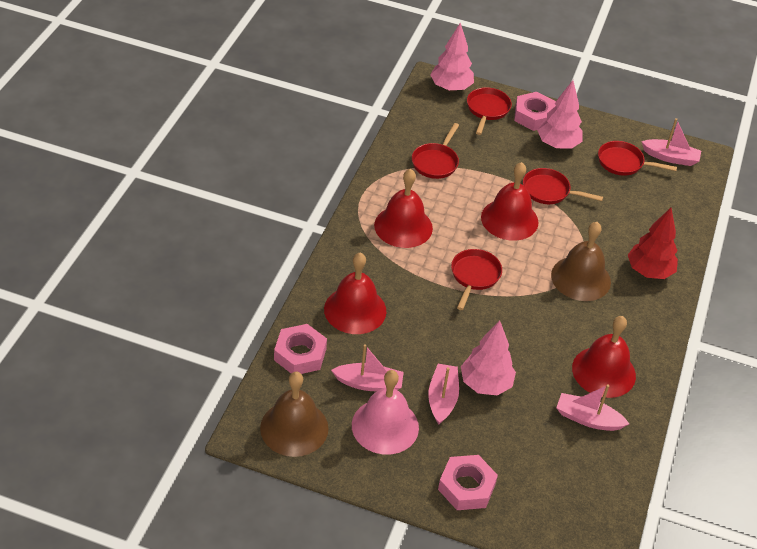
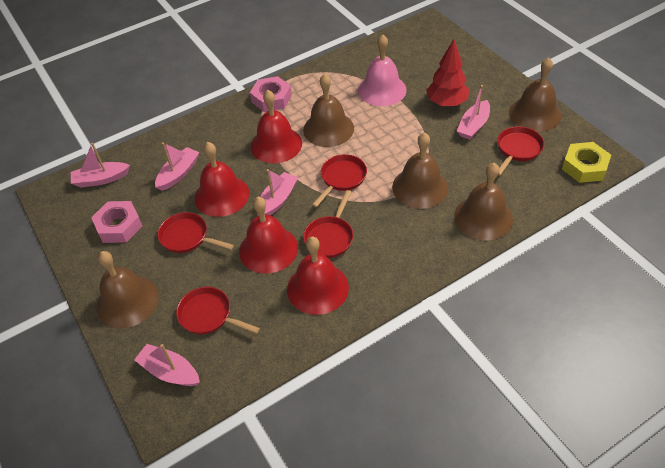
brown bell: [260,372,328,457] [551,222,611,301] = 2 -> [97,251,159,328] [303,74,354,147] [392,132,448,209] [454,163,513,241] [509,57,561,132] = 5
pink boat: [331,344,404,391] [428,364,459,425] [556,384,629,431] [641,118,701,166] = 4 -> [71,143,130,188] [134,344,200,386] [155,142,199,191] [257,169,298,216] [457,85,490,140] = 5
pink nut: [274,324,327,374] [438,455,498,510] [514,92,556,131] = 3 -> [91,201,142,243] [250,76,292,112] = 2
pink tree: [430,22,474,91] [461,320,516,396] [537,80,583,149] = 3 -> none = 0
yellow nut: none = 0 -> [562,142,611,183] = 1

